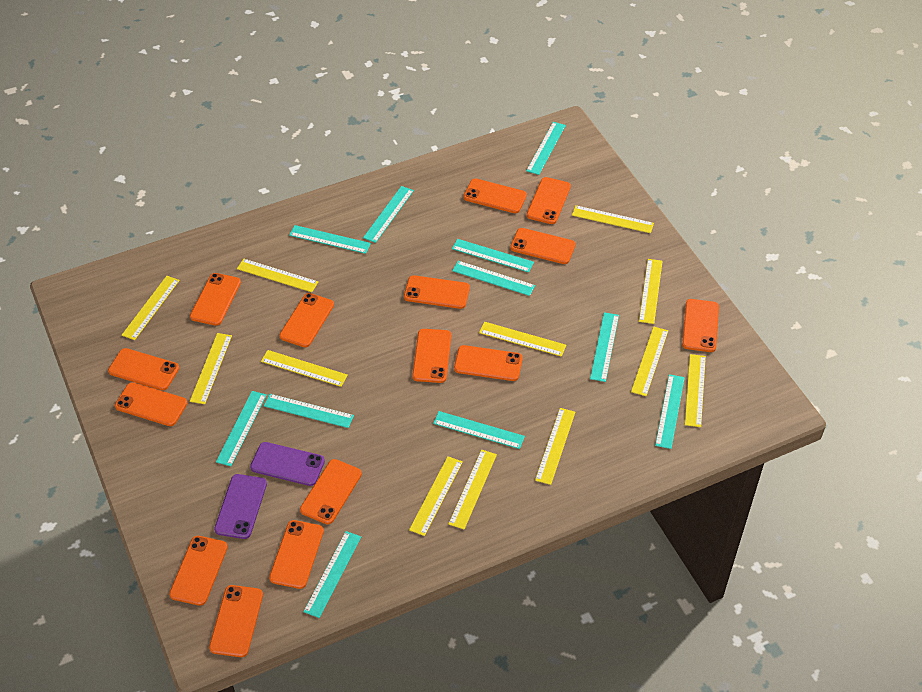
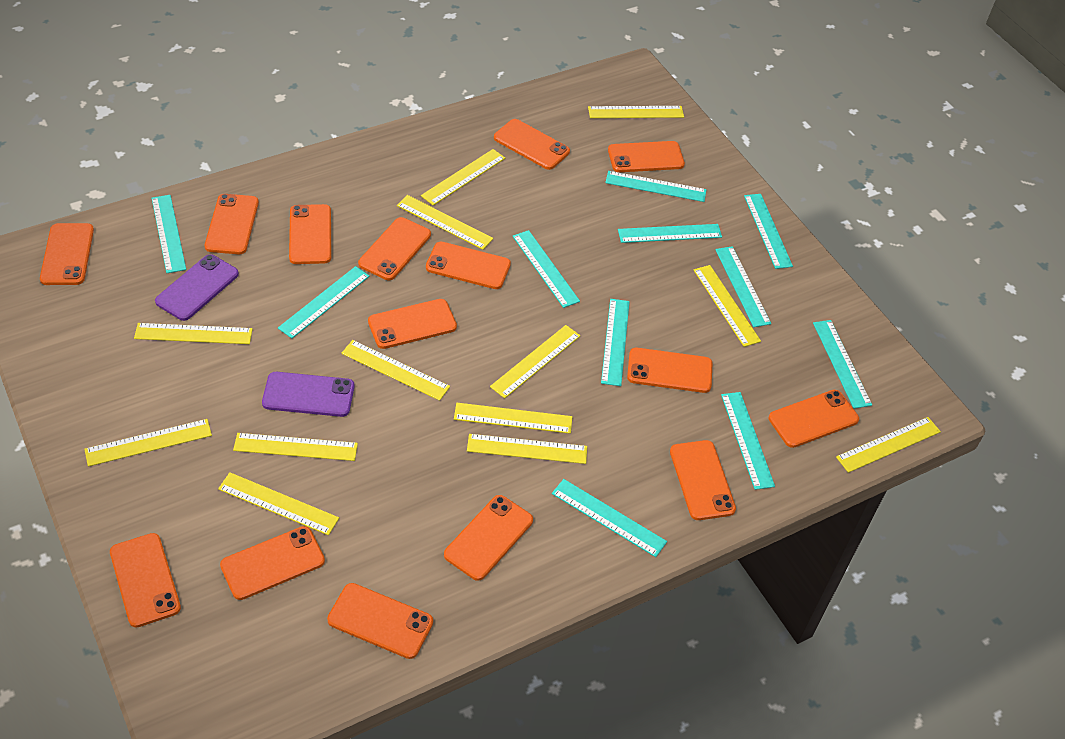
yellow ruler: [122,276,180,340] [190,333,232,404] [237,259,318,292] [261,350,348,387] [409,456,463,536] [449,450,497,529] [479,322,566,357] [535,408,575,485] [572,205,654,233] [631,327,668,396] [639,259,663,324] [685,354,706,427] = 12 -> [84,419,212,467] [134,323,252,344] [218,472,339,535] [233,433,358,461] [341,340,450,401] [397,195,493,250] [421,149,505,205] [454,403,572,434] [467,434,587,464] [490,325,580,398] [588,106,684,118] [694,265,761,347] [836,417,941,473] = 13

